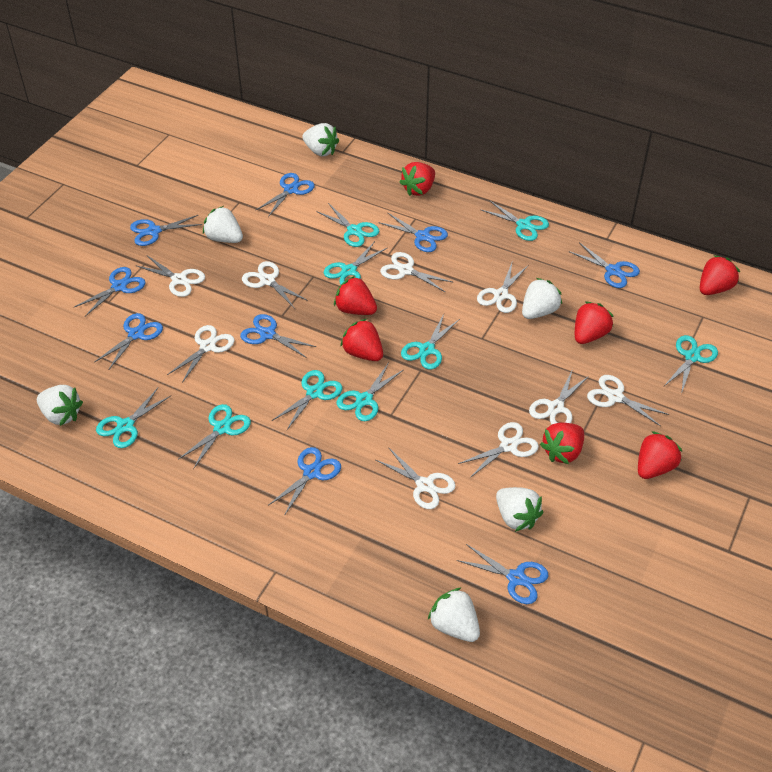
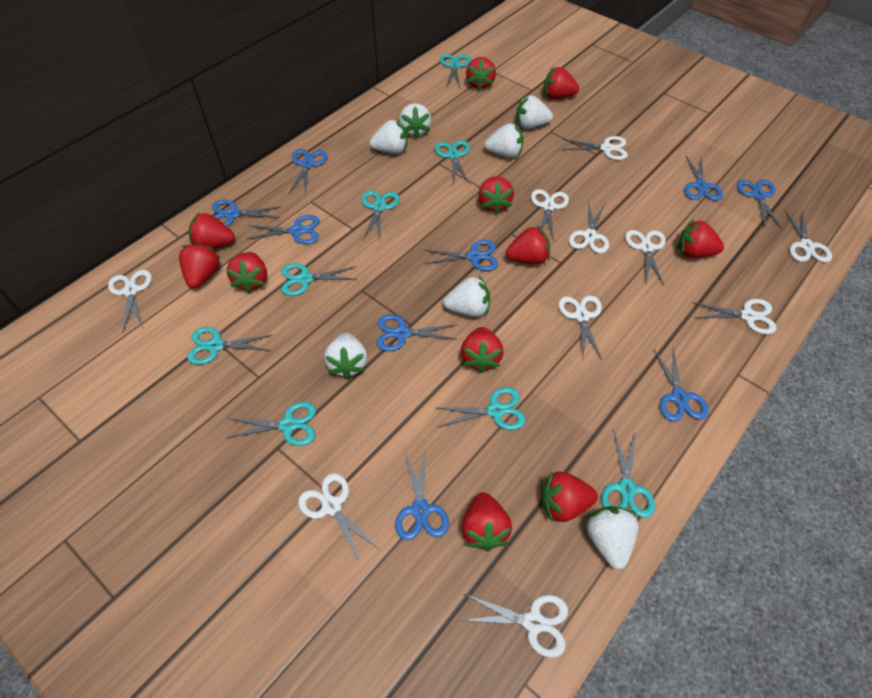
red strawberry: [334,276,377,315] [340,319,383,361] [399,162,435,196] [540,423,584,464] [575,301,614,344] [638,431,682,479] [700,255,740,295] = 7 -> [179,243,221,288] [189,212,235,249] [226,252,267,293] [461,327,504,373] [461,492,512,552] [466,57,496,91] [478,176,514,214] [506,225,550,264] [541,472,598,522] [544,67,579,99] [677,219,724,258] = 11
turquoise scissors: [96,388,172,448] [179,404,251,469] [272,370,342,430] [316,203,380,247] [324,241,387,285] [337,363,403,421] [401,314,460,369] [480,200,549,241] [664,335,718,394] = 9 -> [188,327,272,365] [226,402,316,446] [281,263,358,296] [362,190,400,239] [434,140,470,185] [437,387,526,430] [440,54,471,87] [601,431,655,518] = 8
white scissors: [135,256,205,297] [167,325,235,383] [242,261,308,309] [376,447,456,509] [380,252,453,292] [458,422,539,478] [477,263,528,313] [529,369,590,425] [587,375,669,426] = 9 -> [108,270,152,333] [298,473,380,563] [460,594,568,658] [531,189,569,241] [558,295,602,360] [563,136,628,160] [569,201,609,254] [625,230,666,285] [693,299,777,334] [785,210,832,262] = 10
white strawberry: [37,385,83,426] [203,206,243,243] [302,123,339,156] [428,587,480,642] [496,487,543,532] [522,278,562,319] = 6 -> [324,333,367,379] [369,120,408,154] [399,103,431,139] [443,276,490,317] [485,123,524,158] [516,95,553,129] [586,506,639,570] = 7

